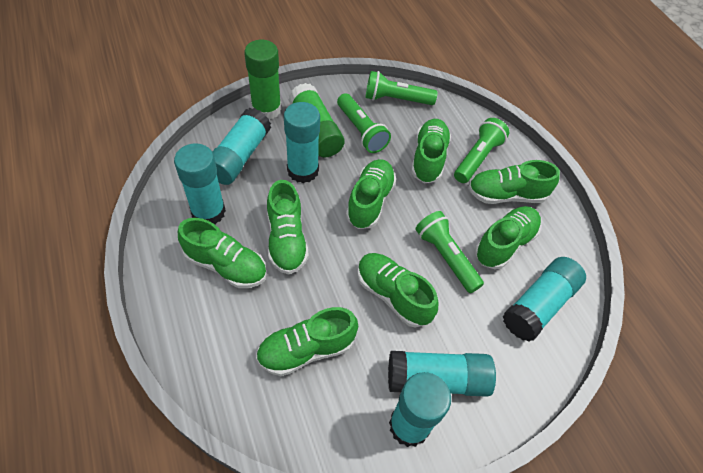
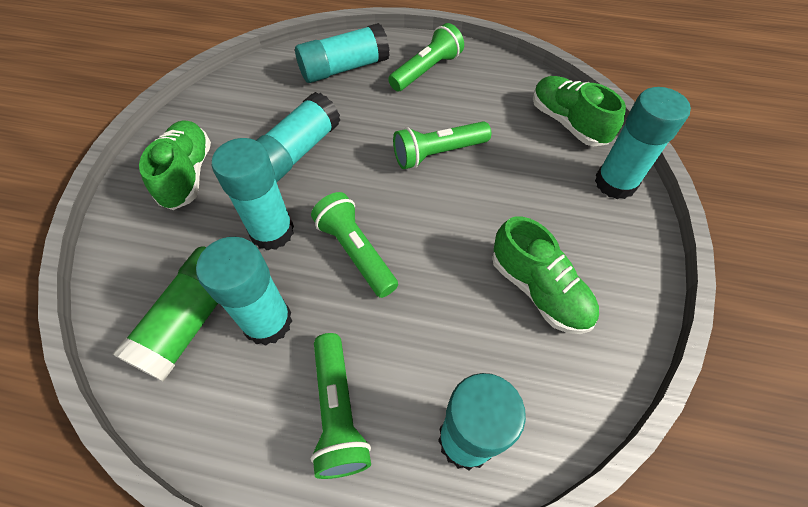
green glue stick: [244,40,281,119] [288,83,345,158] = 2 -> [112,246,218,382] = 1
green shoe: [178,218,267,288] [256,307,358,376] [267,180,309,274] [346,159,396,229] [357,253,439,328] [411,119,451,184] [468,160,560,204] [475,206,541,270] = 8 -> [139,120,211,210] [492,216,599,334] [533,76,626,146] = 3

